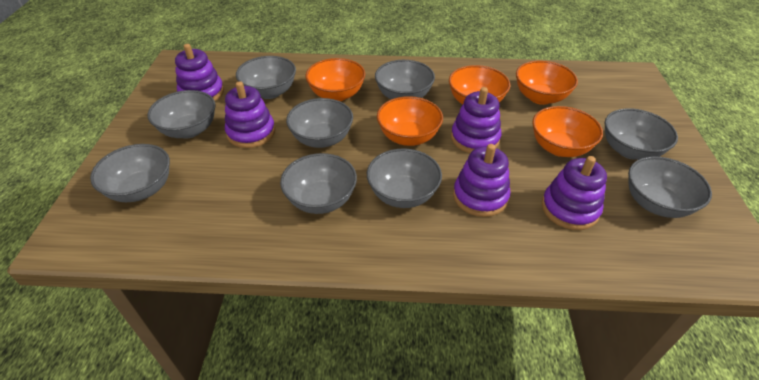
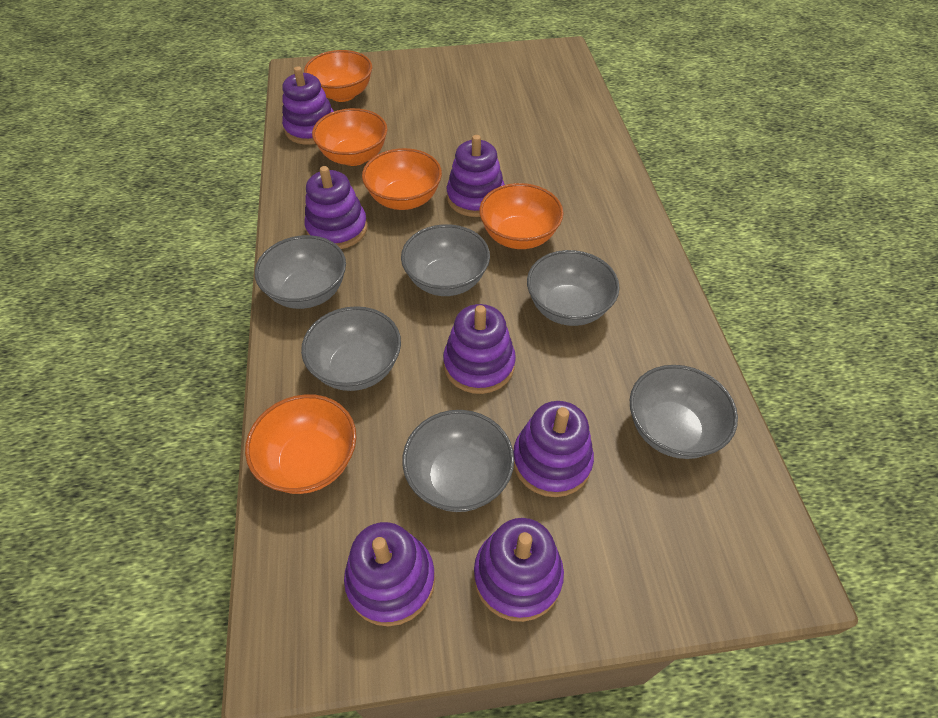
grey bowl: [90,144,170,202] [147,90,216,139] [236,56,296,99] [280,153,357,214] [286,98,353,148] [367,148,442,208] [375,60,435,99] [605,108,678,160] [628,157,712,218] = 9 -> [255,235,346,309] [301,306,401,391] [401,224,490,296] [402,410,514,512] [527,250,620,326] [630,365,738,459] = 6
purple stacking toy: [175,44,224,101] [225,81,275,148] [451,87,501,153] [453,144,511,217] [542,156,607,230] = 5 -> [282,66,334,145] [305,166,368,249] [344,522,435,626] [443,304,516,394] [447,135,505,217] [474,518,564,622] [513,401,594,497] = 7

